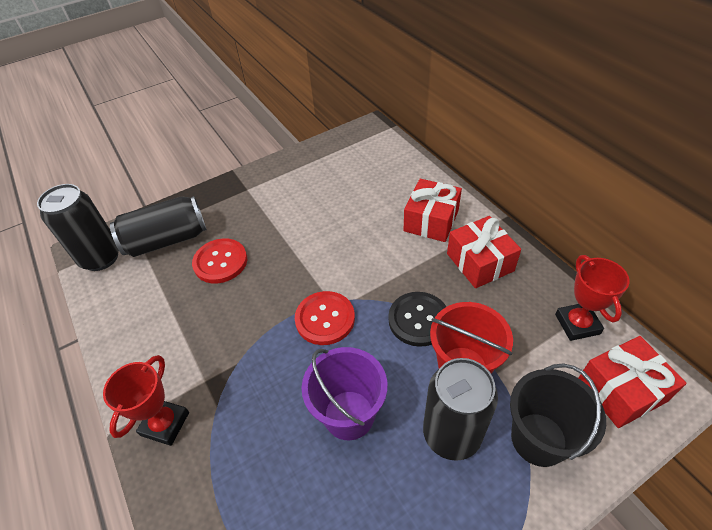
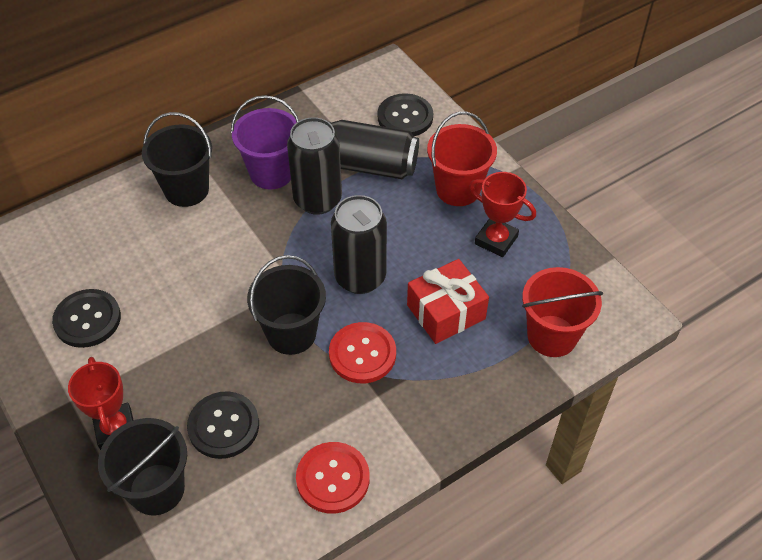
black bucket: [510,363,606,467] = 1 -> [98,418,187,515] [142,112,212,207] [247,255,326,355] = 3
black button: [388,292,446,347] = 1 -> [52,289,121,348] [187,391,259,459] [377,93,433,136] = 3
red bucket: [430,302,513,374] = 1 -> [427,112,497,206] [522,267,603,357] = 2
red gift: [403,179,462,242] [447,216,521,288] [579,336,687,428] = 3 -> [407,259,489,344] = 1

